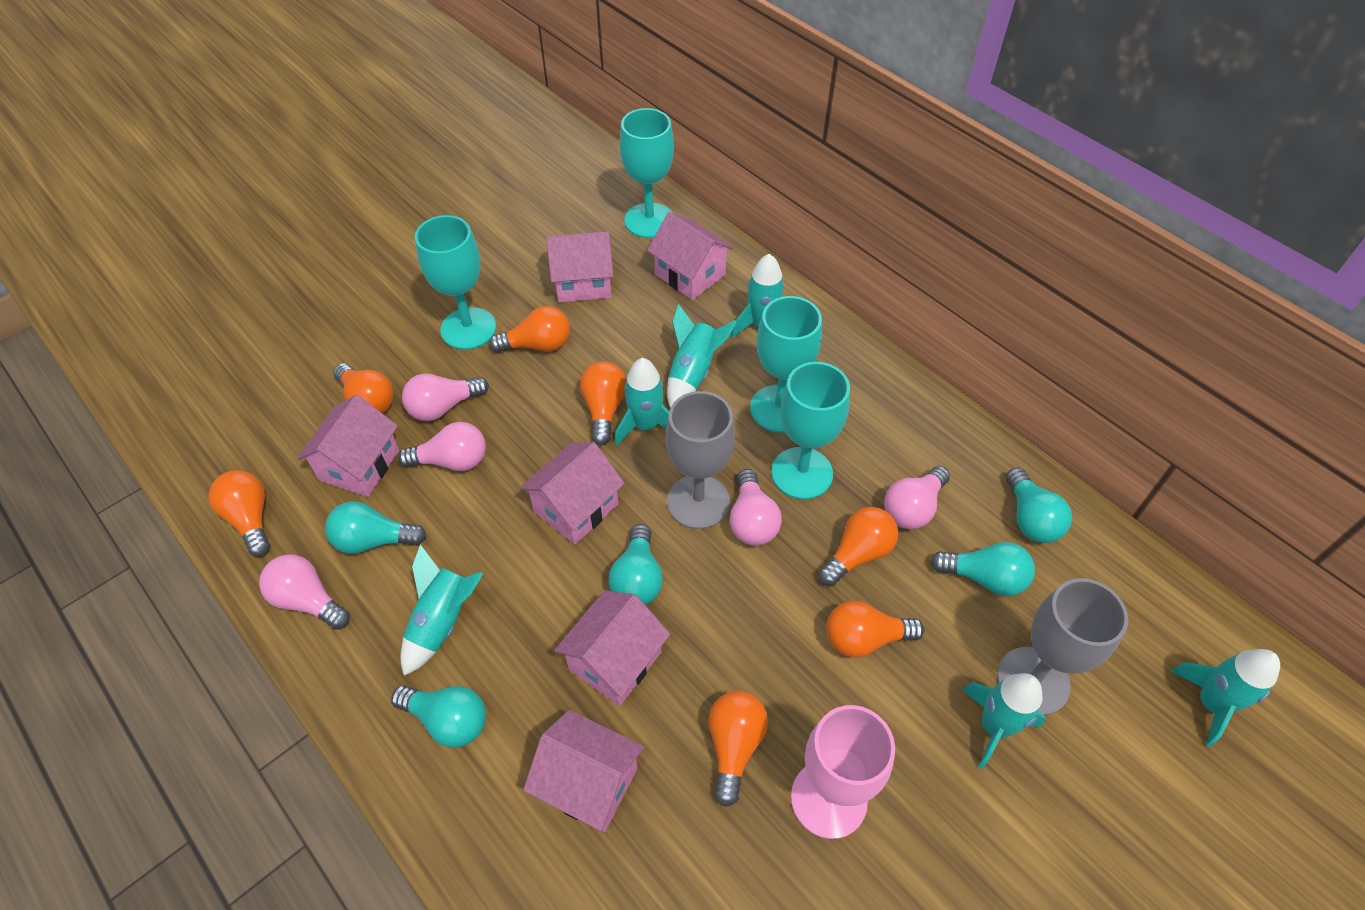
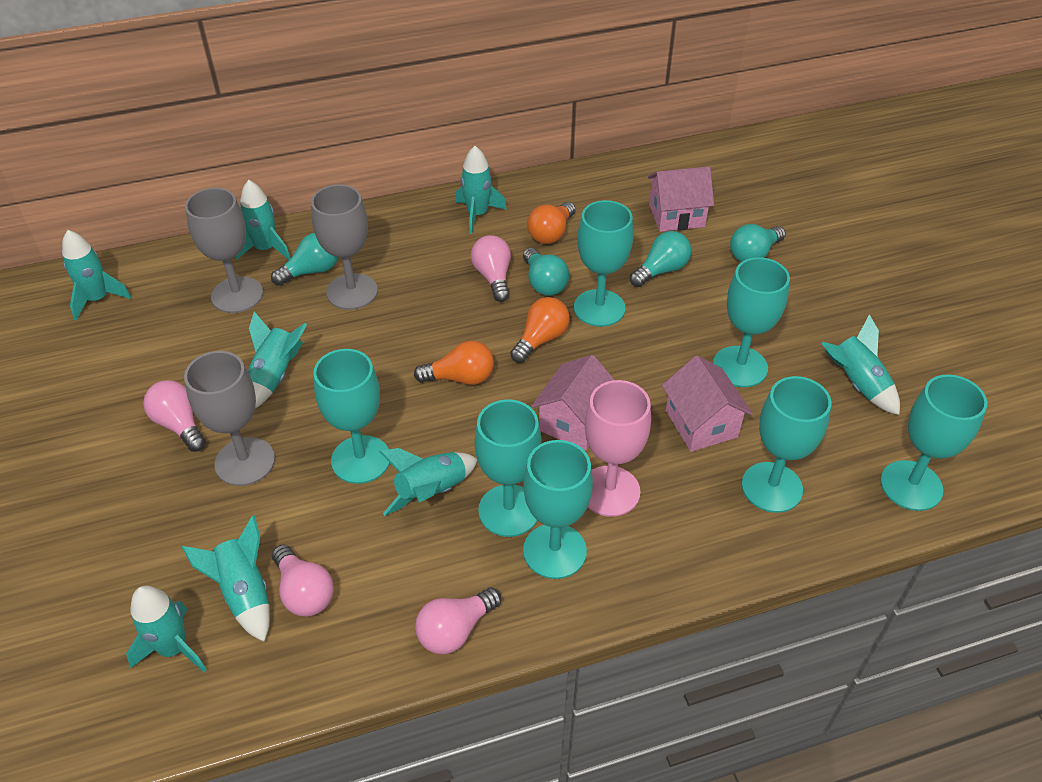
grey goblet: [666,391,735,529] [997,578,1128,715] = 2 -> [184,351,275,486] [185,188,263,313] [311,184,378,310] = 3
orange light bulb: [209,470,270,557] [333,363,394,413] [489,306,570,353] [580,362,627,445] [708,691,768,807] [819,507,899,586] [827,601,924,658] = 7 -> [414,341,494,385] [510,297,570,363] [527,202,576,244] = 3
pink house: [297,395,399,497] [520,442,625,545] [523,710,644,832] [546,231,614,303] [554,590,670,706] [647,212,734,300] = 6 -> [531,355,614,451] [648,167,714,232] [662,356,753,452] = 3
pink light bulb: [259,555,350,630] [398,422,486,471] [402,374,489,421] [729,469,782,546] [884,466,950,529] = 5 -> [143,380,206,452] [272,544,334,616] [415,587,501,655] [471,235,511,302] = 4
turquoise goblet: [415,215,496,350] [620,108,674,238] [750,296,822,433] [771,362,850,500] = 4 -> [313,349,390,484] [475,399,541,537] [523,440,593,579] [574,200,633,327] [713,257,790,387] [742,376,831,513] [880,375,988,511] = 7
turquoise light bulb: [325,501,427,554] [391,685,486,748] [608,524,663,605] [931,542,1035,596] [1006,467,1072,543] = 5 -> [271,233,338,286] [523,248,569,296] [630,231,691,287] [730,224,786,262] = 4
turquoise rocket: [400,544,483,676] [615,358,669,446] [667,304,737,408] [731,254,784,338] [962,673,1045,769] [1171,649,1280,747] = 6 -> [62,230,131,320] [126,586,207,672] [182,515,270,642] [235,180,291,260] [248,312,307,408] [379,448,477,516] [455,146,507,234] [821,314,900,415] = 8

